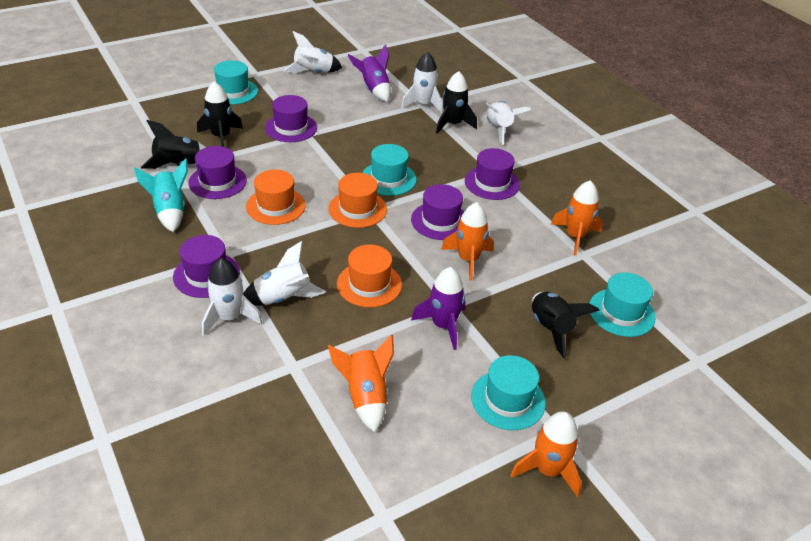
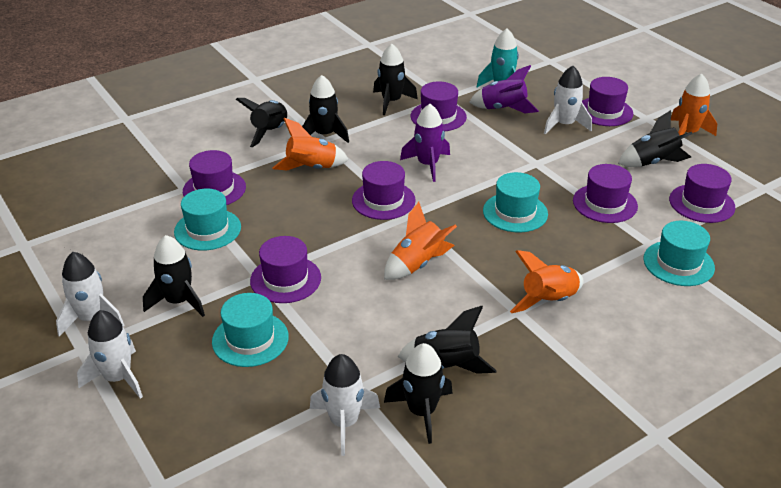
black rocket: [141,120,206,169] [197,81,243,147] [436,71,477,134] [532,292,600,359] = 4 -> [143,235,205,317] [236,98,287,147] [302,75,349,143] [373,44,418,115] [384,343,453,444] [398,306,497,374] [618,110,692,167] = 7
orange hat: [246,169,306,225] [329,173,387,228] [337,244,402,308] = 3 -> none = 0
purple hat: [173,235,240,298] [188,146,247,199] [265,95,317,142] [411,184,465,240] [465,148,520,200] = 5 -> [183,150,246,205] [250,236,321,303] [352,161,416,220] [411,82,467,131] [573,164,638,223] [582,77,633,126] [669,164,735,223] = 7
white rocket: [202,258,262,336] [243,241,326,306] [283,31,342,74] [401,52,443,113] [486,101,531,145] = 5 -> [56,252,124,337] [77,310,143,399] [310,354,380,456] [544,66,592,134] = 4

